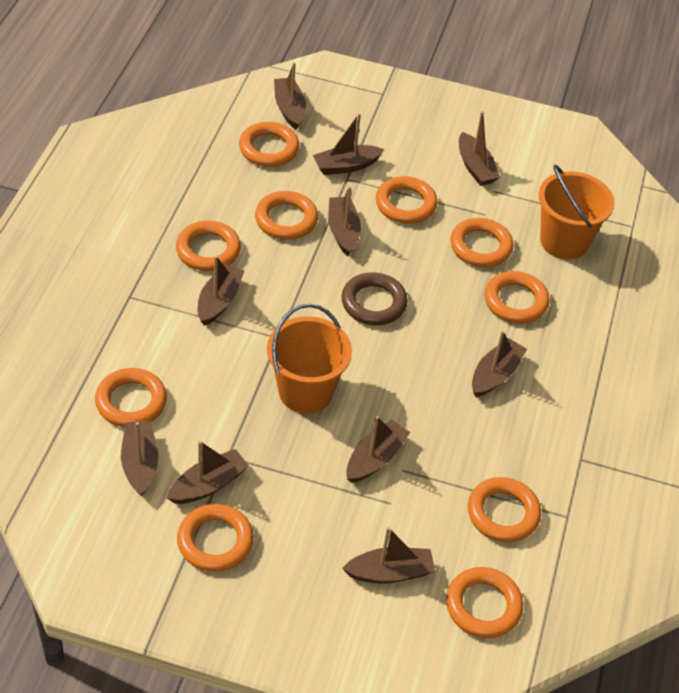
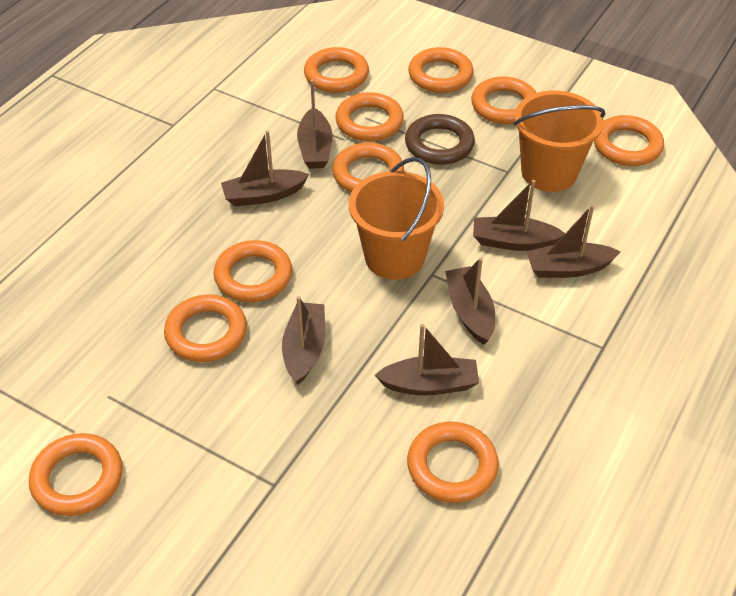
brown boat: [121,421,158,496] [167,441,249,504] [198,256,245,326] [274,62,306,130] [313,113,385,175] [328,186,361,256] [342,527,435,584] [347,416,410,483] [459,111,500,186] [472,331,527,397] = 10 -> [221,131,309,207] [282,296,325,385] [297,79,332,169] [375,324,479,395] [445,258,495,345] [473,180,565,251] [526,205,621,278] = 7

